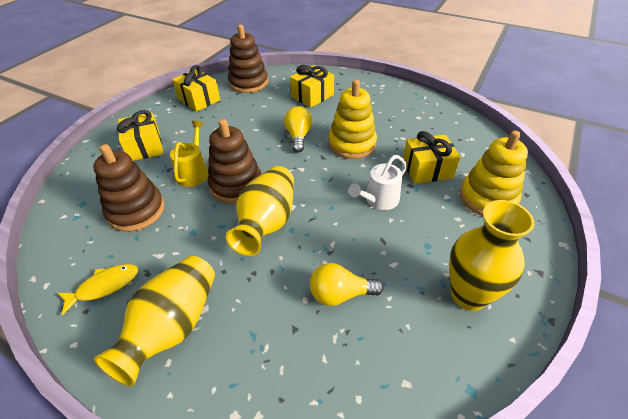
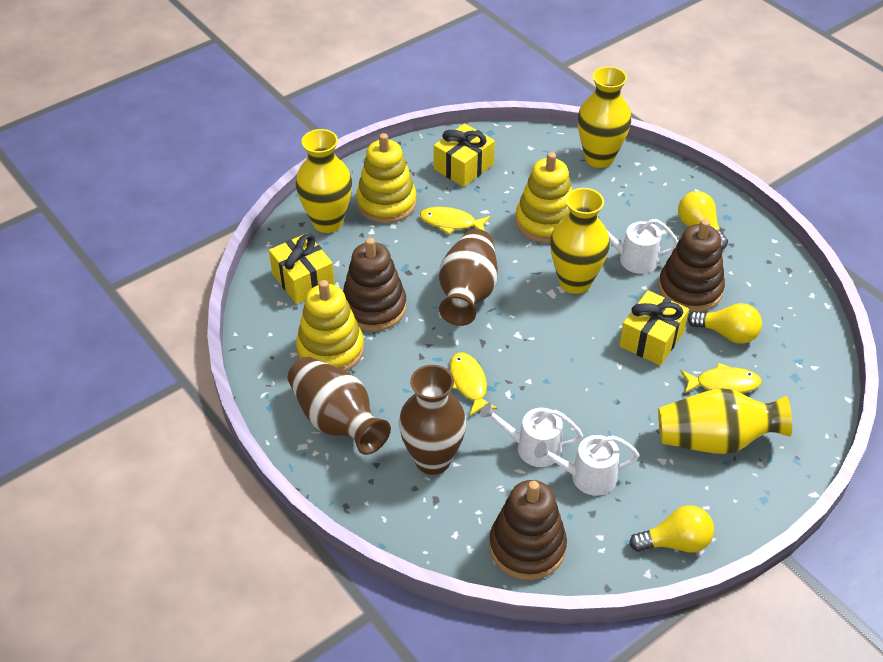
brown vase: none = 0 -> [287,357,391,455] [399,365,466,475] [439,229,498,326] = 3
white watering can: [348,155,407,210] = 1 -> [480,403,583,467] [535,435,640,496] [598,216,678,274] = 3
yellow fish: [58,264,138,315] = 1 -> [420,207,490,234] [450,352,497,416] [681,363,762,393] = 3
yellow gift: [117,110,163,161] [172,65,220,112] [290,65,334,108] [403,131,461,184] = 4 -> [269,233,335,304] [434,123,495,187] [619,290,689,366] = 3
yellow light bulb: [284,106,312,153] [310,263,384,306] = 2 -> [629,505,714,552] [678,191,728,249] [687,303,762,344] = 3
yellow stacking toy: [329,80,377,159] [460,130,528,216] = 2 -> [296,280,364,371] [356,133,417,223] [516,152,572,243] = 3
yellow vase: [94,256,215,386] [226,166,294,256] [449,200,534,311] = 3 -> [296,129,352,233] [550,188,610,294] [578,66,631,168] [658,388,792,454] = 4
yellow watering can: [170,121,209,187] = 1 -> none = 0

